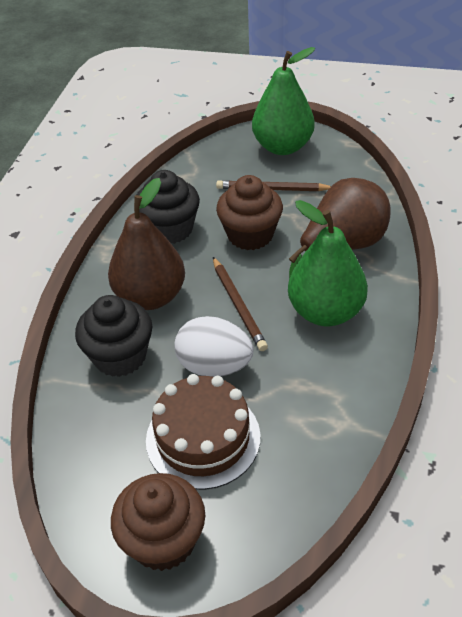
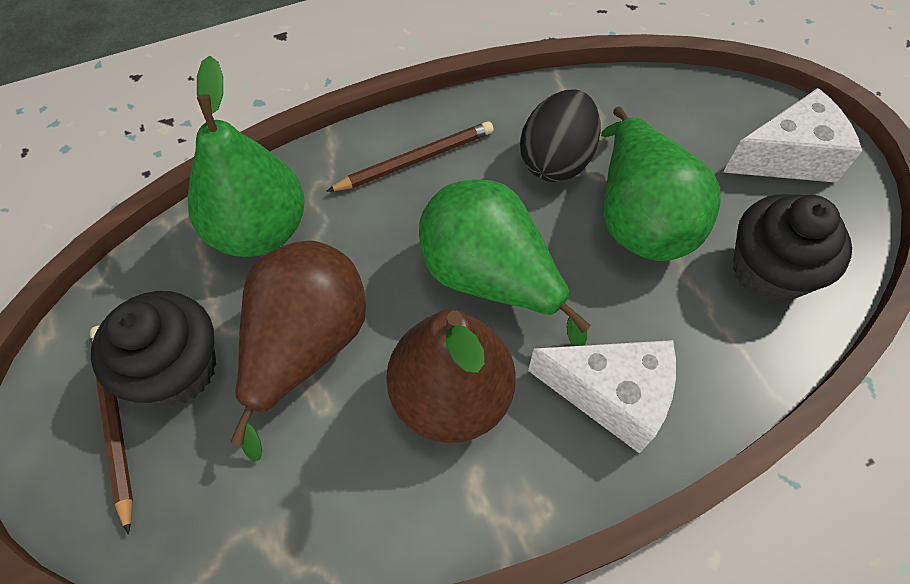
black egg: none = 0 -> [520,90,600,182] = 1
brown cake: [146,374,261,490] = 1 -> none = 0
brown cupcake: [111,473,205,571] [216,175,283,250] = 2 -> none = 0
green pear: [252,47,315,155] [288,200,368,326] = 2 -> [188,56,305,257] [419,179,590,346] [601,106,720,261] = 3
white cheese: none = 0 -> [528,340,676,453] [723,88,862,183] = 2
white egg: [174,316,254,377] = 1 -> none = 0

